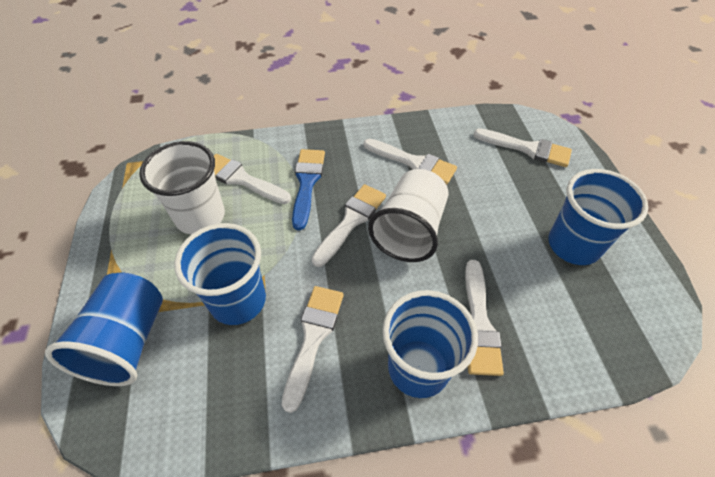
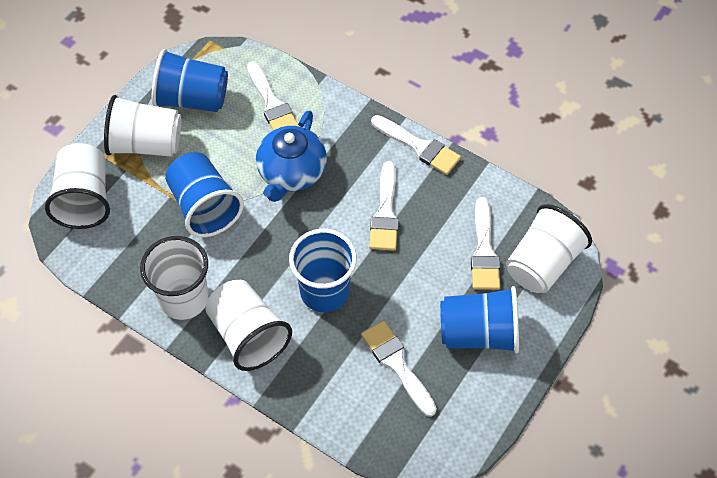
blue brush: [292,149,325,230] = 1 -> none = 0
blue teapot: none = 0 -> [256,110,327,202] = 1
white brush: [214,154,291,204] [282,286,344,413] [311,184,386,267] [364,139,457,185] [465,260,504,376] [474,128,572,167] = 6 -> [247,61,300,130] [361,320,437,417] [369,161,399,251] [371,115,461,175] [471,197,500,290] = 5
white cup: [139,141,225,235] [368,169,448,262] = 2 -> [45,143,110,229] [104,95,181,157] [140,236,209,320] [205,280,292,371] [506,204,592,293] = 5

